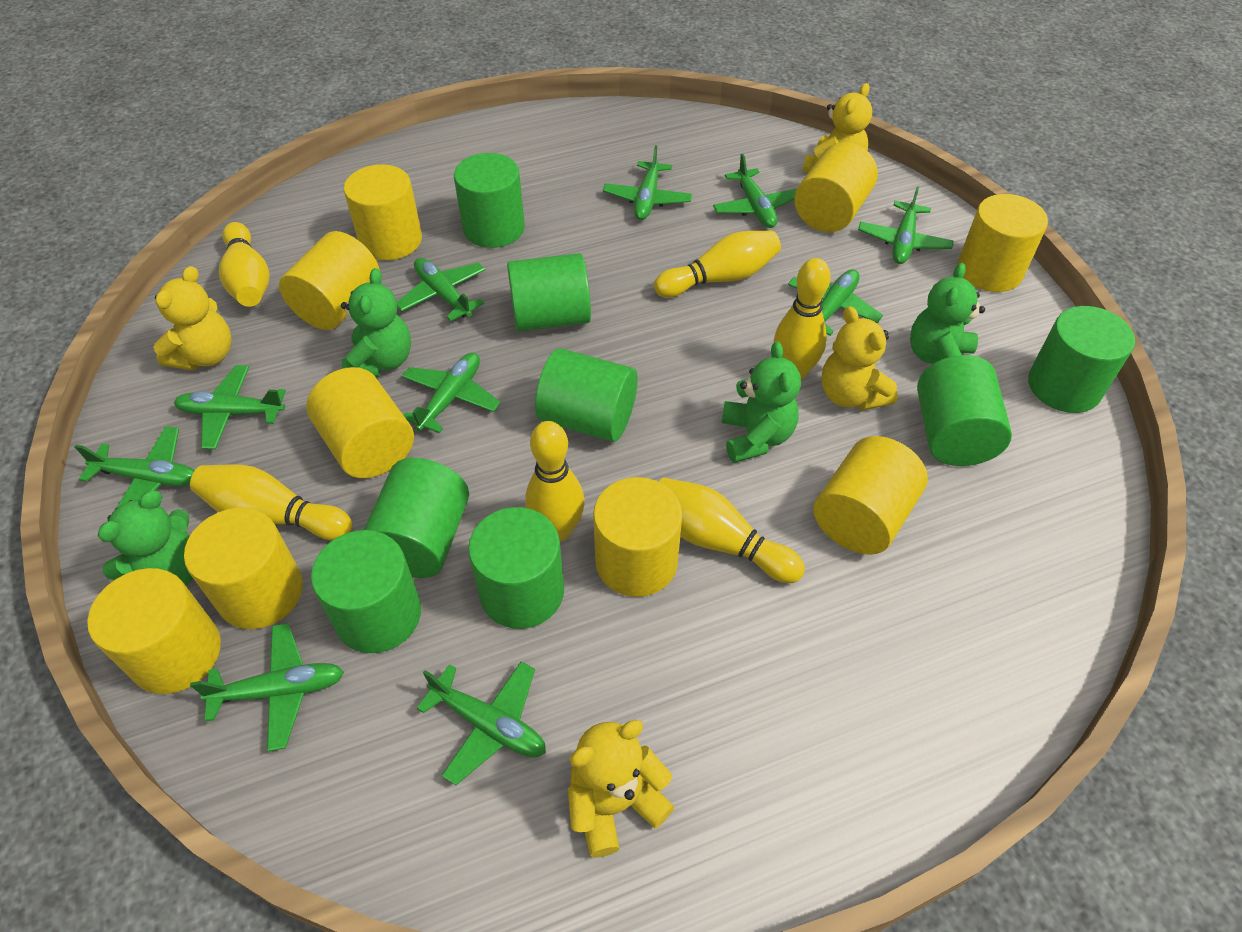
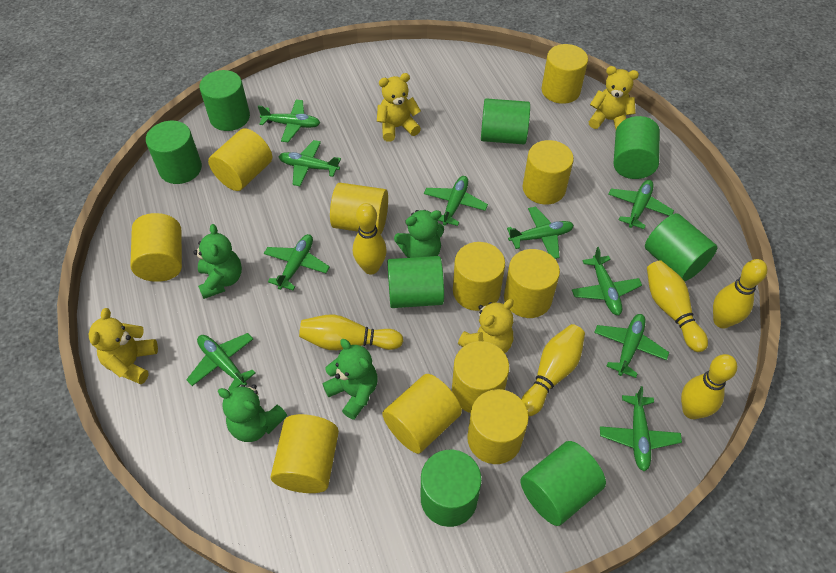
yellow cylinder: [87,568,221,694] [184,508,303,629] [279,231,380,330] [306,367,414,478] [344,164,422,260] [593,477,682,597] [795,142,878,232] [814,436,928,555] [958,194,1048,292] = 9 -> [130,213,182,282] [208,128,272,191] [271,414,339,493] [330,183,388,234] [382,374,462,454] [452,341,509,413] [453,242,505,311] [467,389,529,464] [504,249,560,318] [523,140,574,205] [541,44,588,104] = 11

